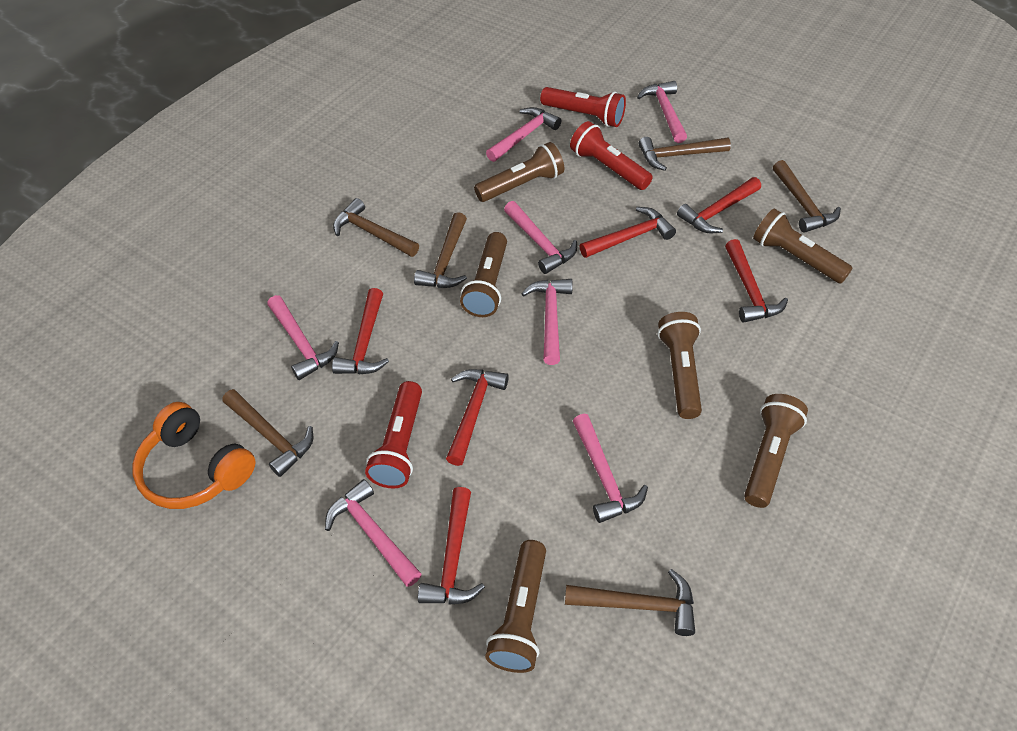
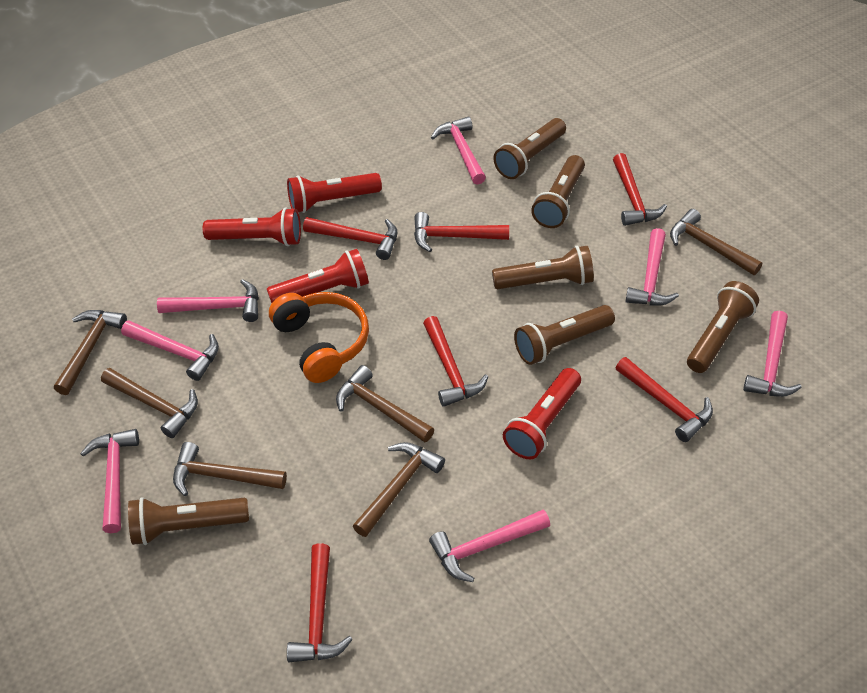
red flashlight: [365,381,422,488] [540,87,626,127] [570,121,653,190] = 3 -> [203,208,301,246] [267,249,369,303] [287,173,382,213] [503,368,581,459] = 4

